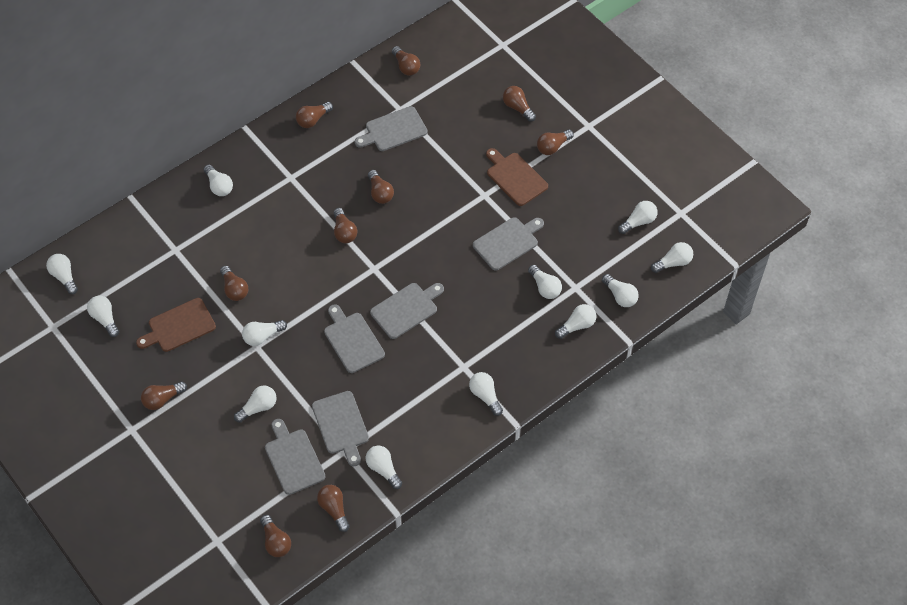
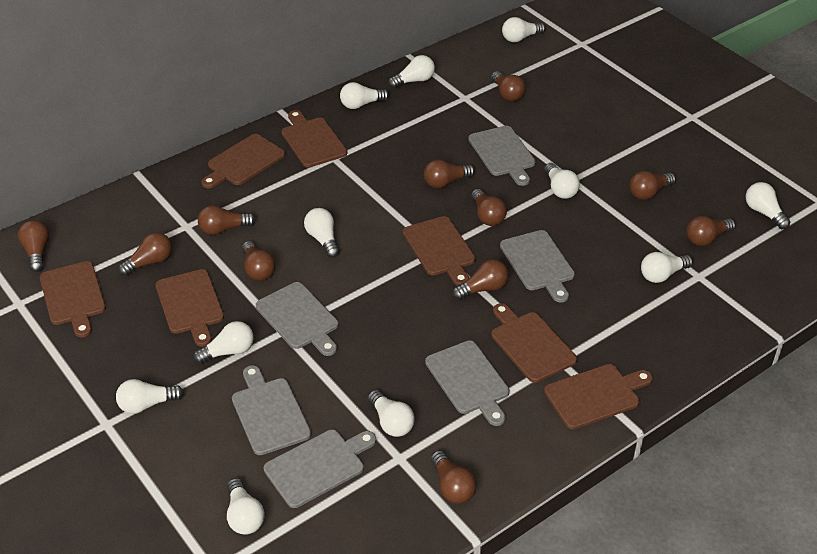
brown cutting board: [136,298,216,352] [486,148,548,206] = 2 -> [40,261,106,338] [155,269,224,347] [201,134,285,188] [281,110,347,168] [403,216,476,286] [491,303,577,383] [544,364,653,429] = 7
brown light bulb: [141,381,187,410] [220,266,248,301] [260,515,291,557] [296,102,333,128] [317,485,350,532] [334,208,357,243] [368,170,394,204] [392,46,420,76] [503,86,536,122] [537,129,574,155] = 10 -> [18,220,50,272] [118,232,172,276] [198,205,256,235] [242,241,275,281] [424,159,475,188] [431,450,477,504] [453,259,509,300] [471,189,507,226] [491,71,526,101] [629,171,676,200] [686,216,736,246] = 11
white light bulb: [46,254,78,294] [87,296,119,337] [204,165,233,196] [234,386,276,423] [242,320,287,346] [366,446,402,489] [469,372,503,416] [528,265,562,299] [555,304,596,339] [602,274,639,307] [618,201,658,234] [651,242,693,273] = 12 -> [116,379,184,414] [193,321,254,364] [227,478,265,535] [304,208,339,258] [340,82,389,109] [368,390,415,437] [389,55,435,88] [502,17,545,42] [544,163,580,199] [641,252,693,283] [746,182,790,229] = 11

